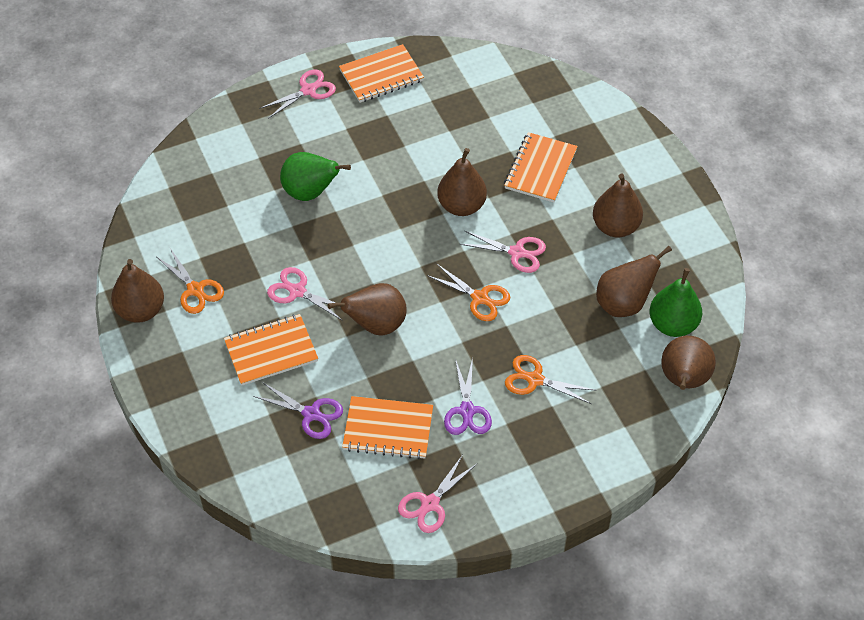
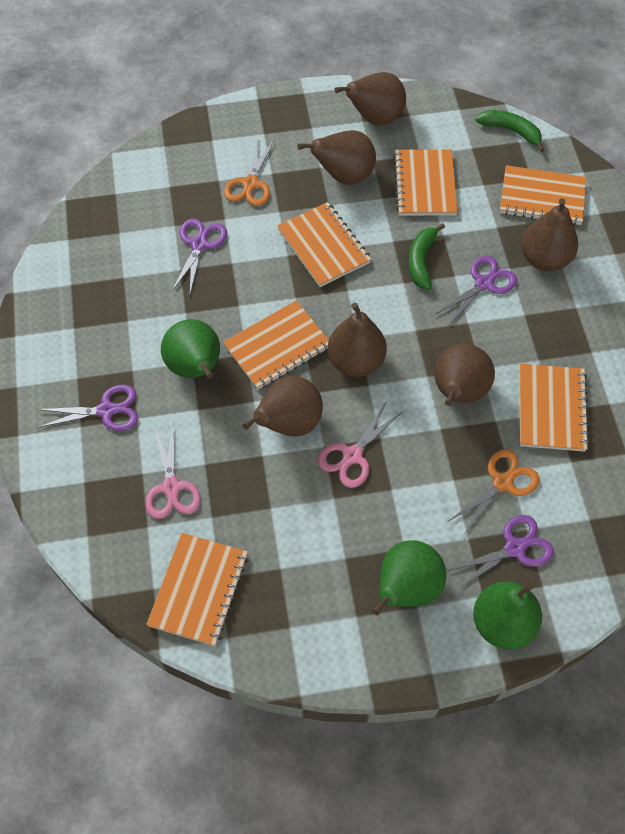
green banana: none = 0 -> [409,223,445,290] [476,110,544,152] = 2
green pear: [280,152,351,201] [649,268,702,337] = 2 -> [161,319,220,379] [372,540,446,615] [473,581,542,650] = 3
orange notebook: [224,314,318,386] [339,44,424,103] [342,396,433,459] [504,132,578,203] = 4 -> [146,533,248,646] [223,300,329,389] [277,202,371,287] [393,149,458,216] [500,165,587,225] [520,364,590,452] = 6
orange scissors: [157,248,224,314] [427,264,510,321] [505,355,597,404] = 3 -> [224,139,275,206] [449,449,539,535] = 2
pink scissors: [259,70,336,119] [267,267,343,321] [398,455,477,533] [460,231,546,273] = 4 -> [145,422,201,519] [318,403,402,488] = 2
purple scissors: [253,382,343,439] [444,358,492,435] = 2 -> [37,385,138,431] [172,218,227,293] [435,256,517,327] [447,515,554,589] = 4

